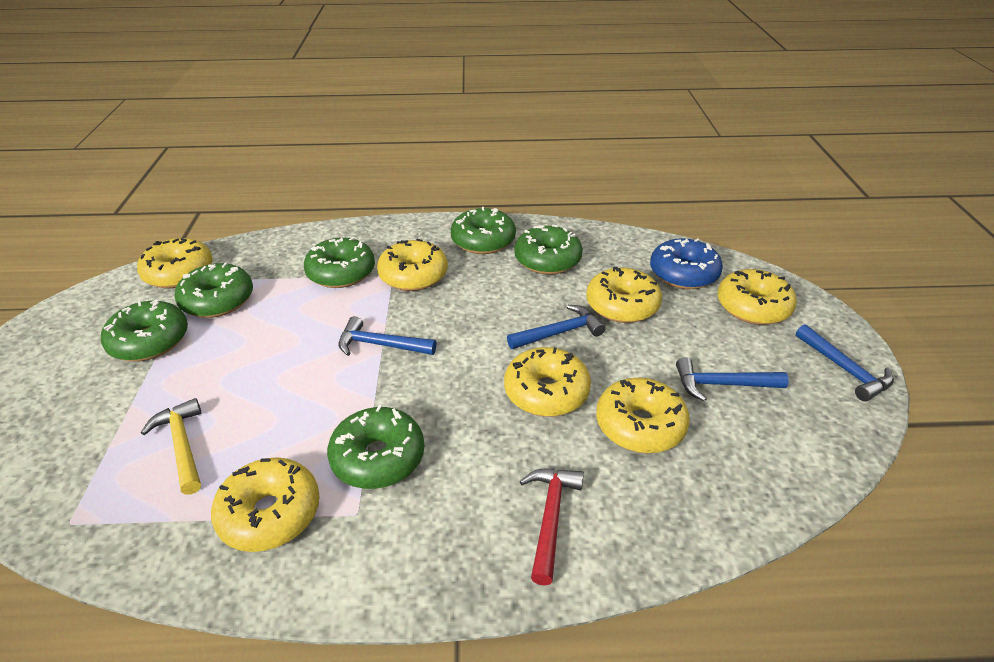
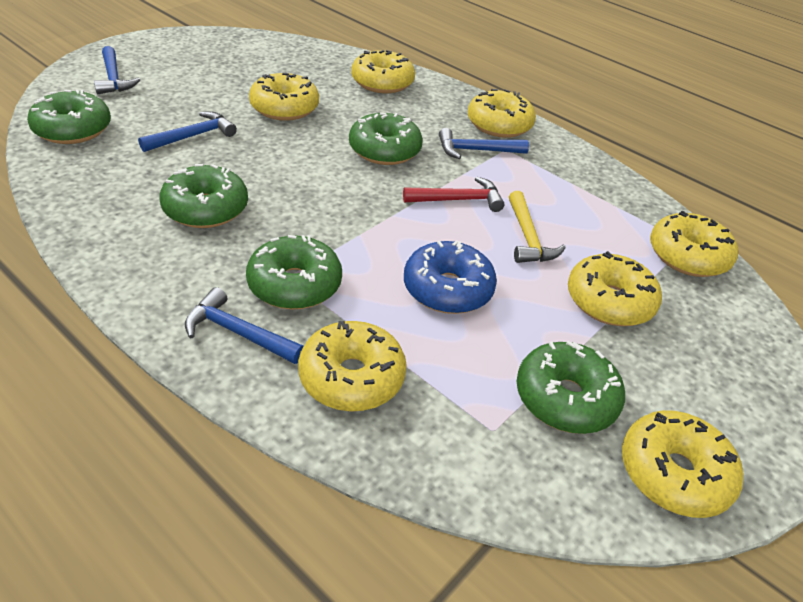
green donut: [101,299,188,361] [175,263,253,318] [304,237,375,288] [327,405,424,489] [451,207,516,254] [514,225,583,275] = 6 -> [27,90,111,144] [159,164,248,228] [246,235,342,310] [349,113,423,165] [516,341,625,434] = 5

